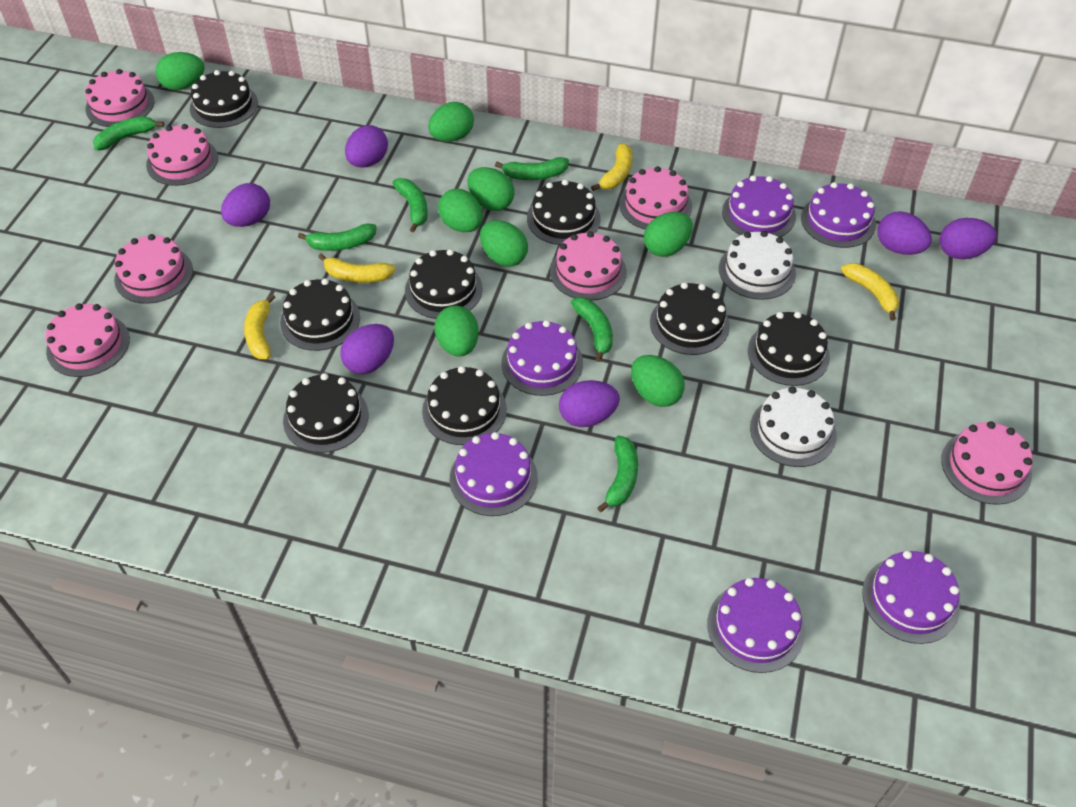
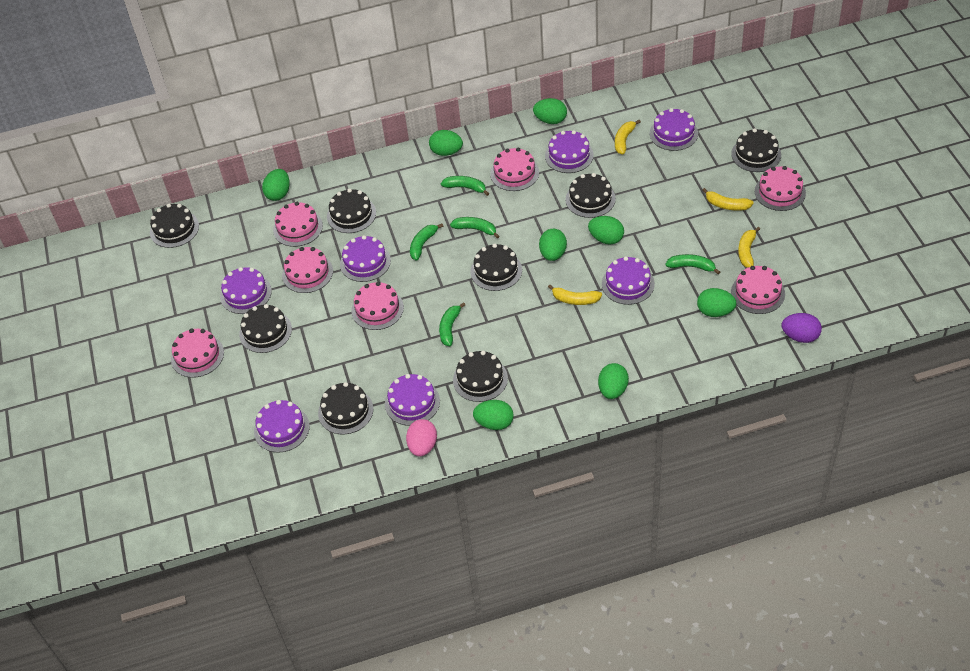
green banana: [93,116,164,150] [298,224,377,251] [392,178,428,232] [495,157,569,180] [571,298,613,362] [597,436,638,512] = 6 -> [410,224,443,261] [439,302,465,346] [441,176,489,196] [450,217,499,239] [665,254,720,275] = 5
pink egg: none = 0 -> [406,419,437,456] = 1
purple cake: [450,432,538,516] [501,320,583,396] [707,578,805,673] [722,175,796,237] [801,182,876,248] [862,551,960,644] = 6 -> [220,267,272,314] [254,400,310,453] [340,235,391,282] [385,374,440,426] [545,130,594,173] [602,256,655,305] [650,108,698,151] = 7
purple egg: [221,183,270,227] [340,324,394,374] [345,125,388,167] [559,380,620,427] [877,211,932,255] [940,218,997,259] = 6 -> [782,313,822,343] = 1
white cake: [719,231,796,300] [750,386,837,467] = 2 -> none = 0

